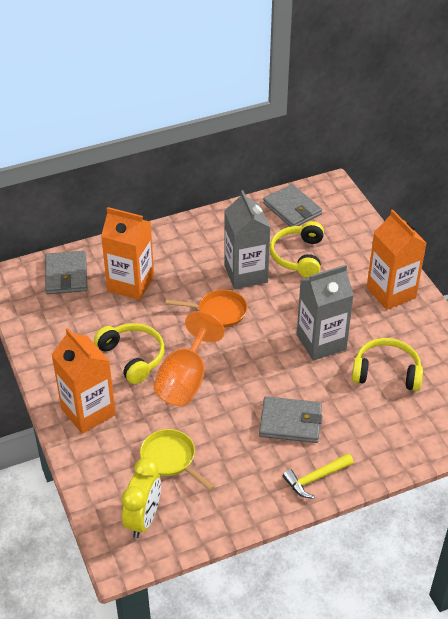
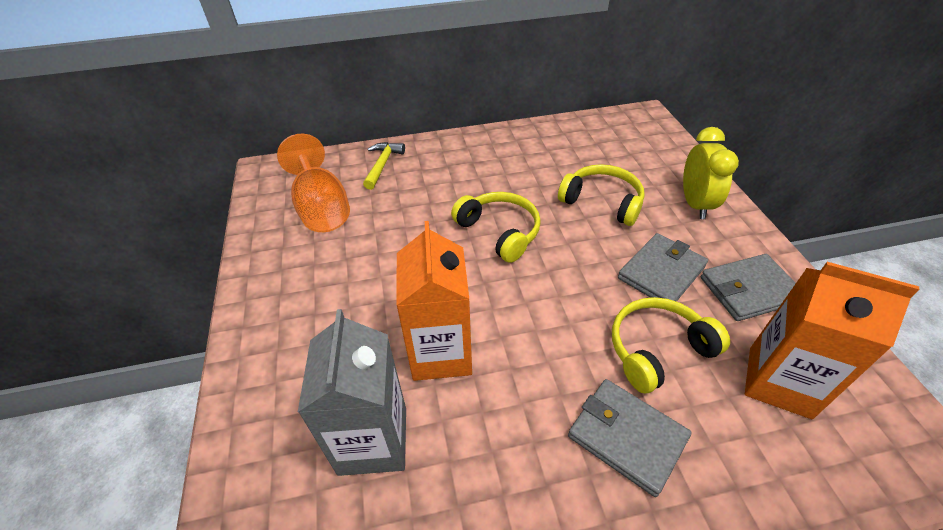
grey carton: [224,190,271,289] [297,265,354,361] = 2 -> [298,309,406,476] = 1
orange carton: [51,328,116,434] [101,207,154,300] [367,210,426,310] = 3 -> [396,221,472,381] [745,262,920,419] = 2
orange pan: [165,289,247,327] = 1 -> none = 0
yellow pan: [140,429,215,491] = 1 -> none = 0

